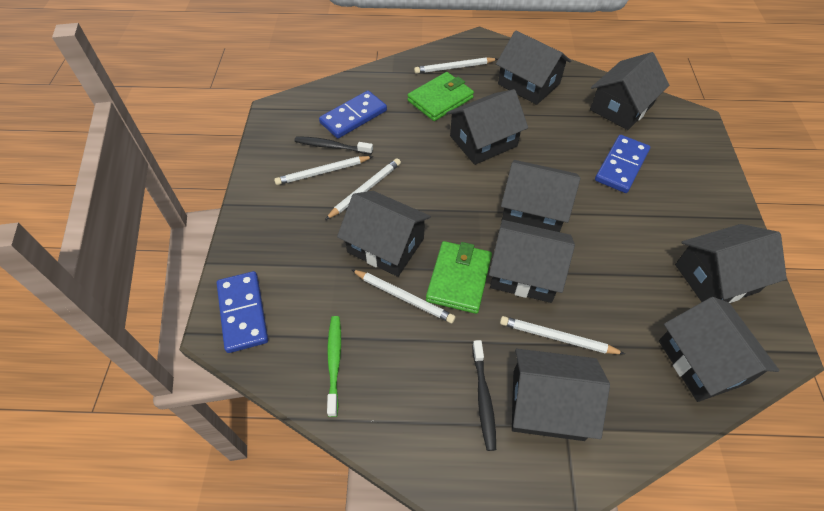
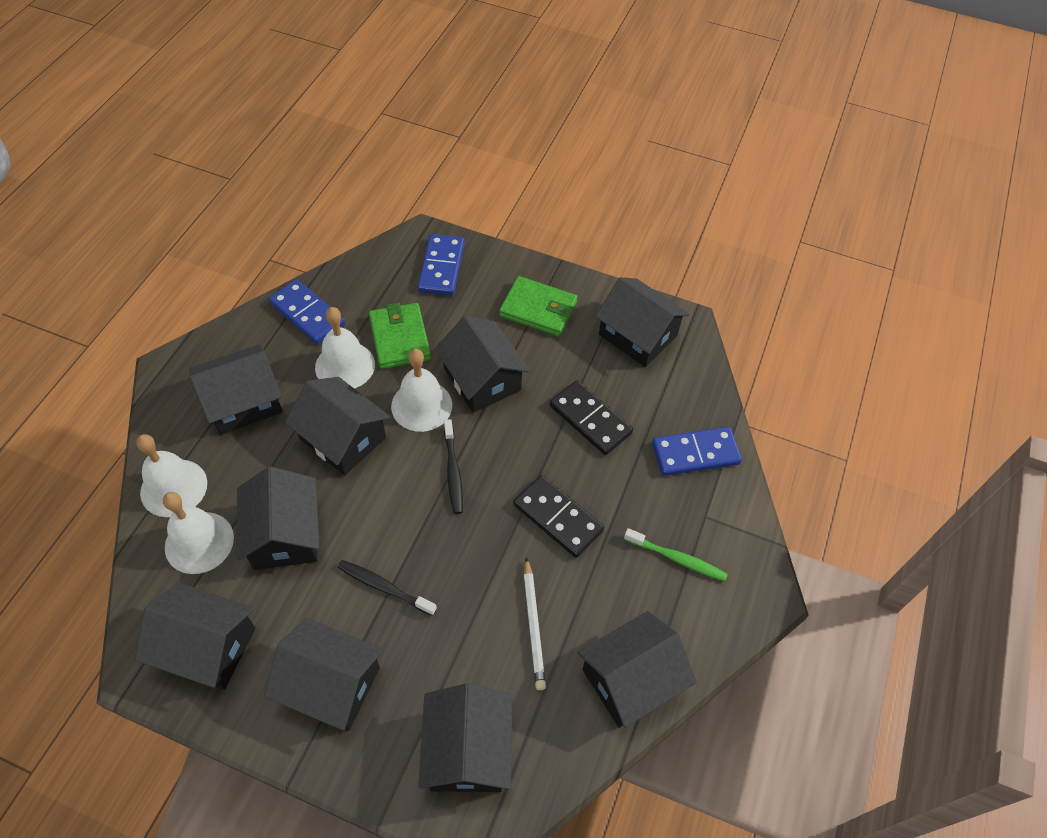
black domino: none = 0 -> [513,475,604,558] [549,380,633,455] = 2
white bell: none = 0 -> [136,434,207,517] [163,492,234,574] [315,307,375,389] [391,349,452,432] = 4
white pencil: [274,156,373,185] [325,158,401,220] [351,269,455,323] [414,57,498,74] [500,316,625,354] = 5 -> [524,557,546,690] = 1

